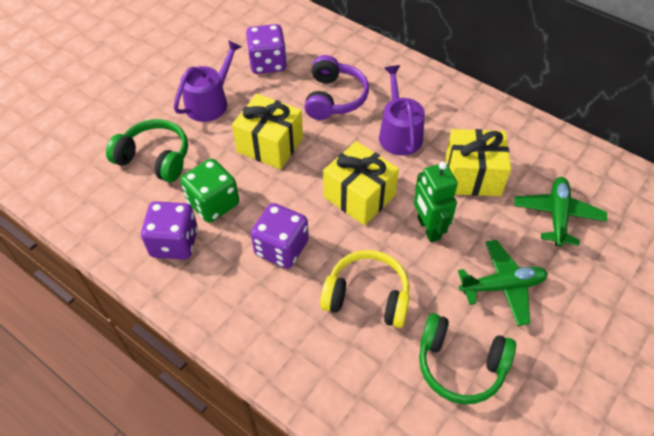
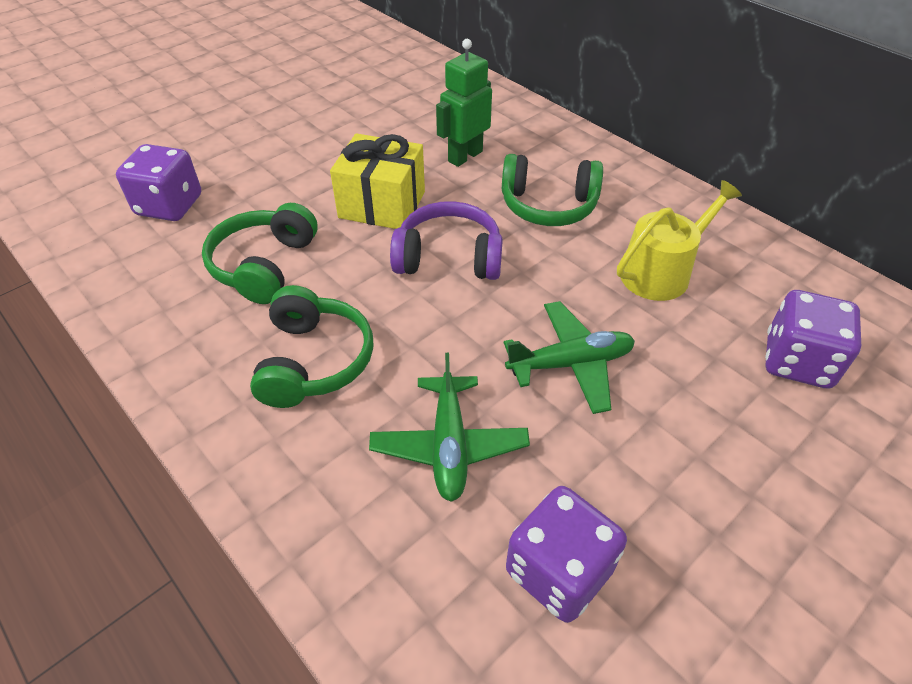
green dice: [180,159,239,223] = 1 -> none = 0
green headphones: [106,119,188,182] [419,313,516,404] = 2 -> [202,203,318,304] [250,285,374,408] [502,154,603,226] = 3
purple watering can: [174,40,242,122] [379,65,425,156] = 2 -> none = 0
yellow gift: [232,94,303,170] [323,141,399,226] [445,129,511,196] = 3 -> [330,133,425,229] = 1
yellow headphones: [320,250,410,328] = 1 -> none = 0
yellow watering can: none = 0 -> [617,180,742,301] = 1

